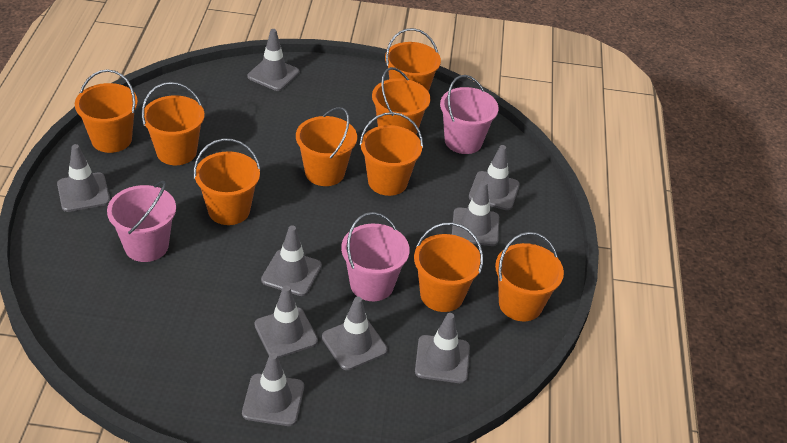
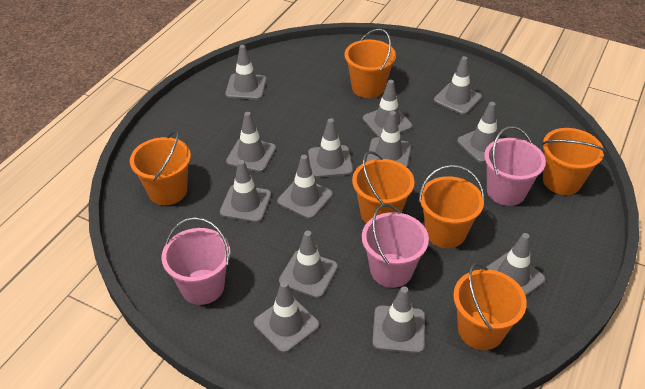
grey traffic cone: [57,144,110,212] [242,353,304,426] [247,29,299,91] [255,285,318,358] [261,225,322,296] [322,297,387,370] [415,313,470,383] [452,181,499,246] [469,145,520,210] = 9 -> [220,160,271,223] [225,45,267,100] [226,112,276,172] [254,281,319,353] [277,155,333,219] [279,231,338,298] [308,118,353,178] [363,80,412,138] [366,111,411,167] [372,286,425,354] [434,56,482,115] [457,102,502,163] [486,233,545,296] = 13
orange bucket: [75,69,138,153] [142,82,204,165] [194,139,261,225] [296,107,357,186] [360,112,423,196] [372,67,430,135] [385,28,441,92] [414,222,483,312] [495,232,564,321] = 9 -> [130,130,191,205] [344,28,396,98] [352,151,415,223] [419,165,484,248] [453,263,527,350] [542,128,606,195] = 6

